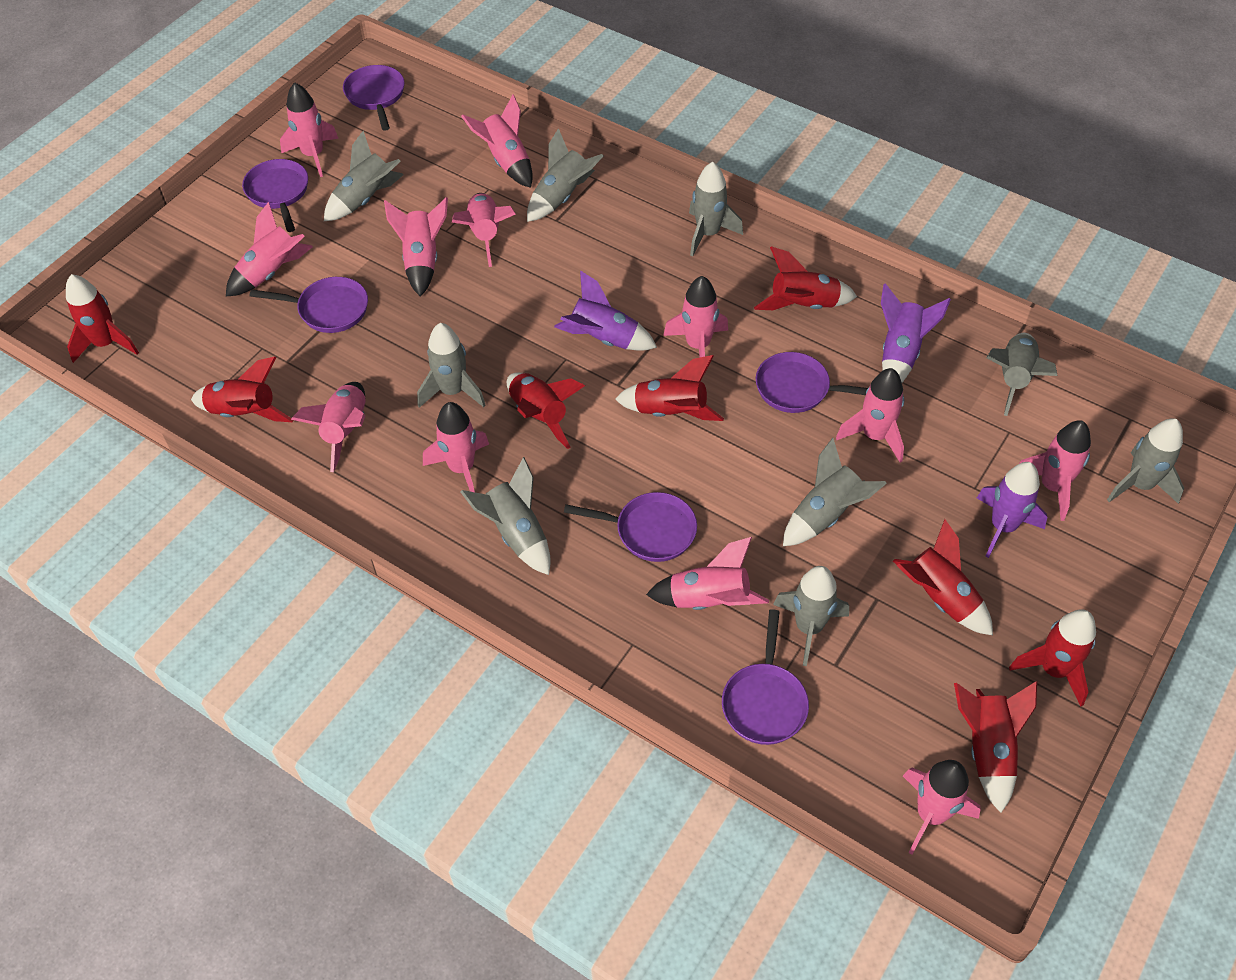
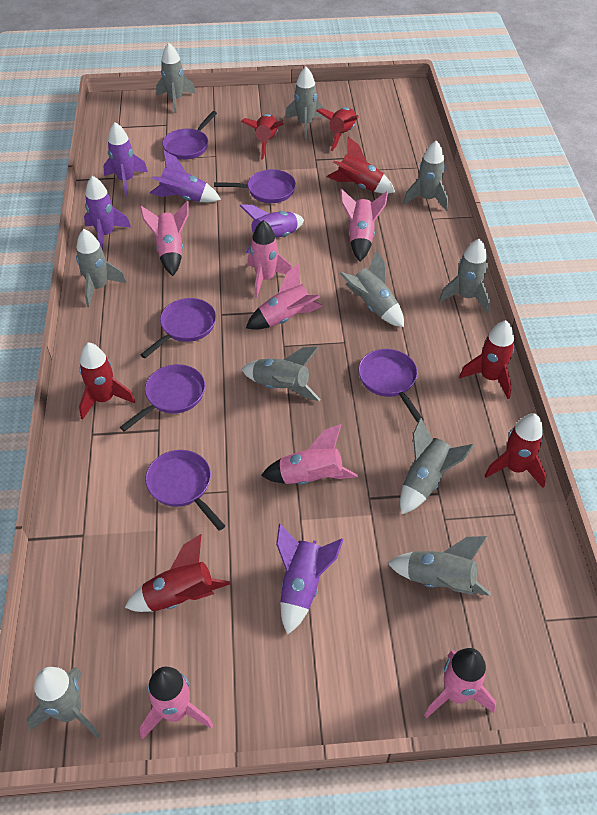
grey rocket: [324,131,404,221] [417,323,485,408] [460,457,551,575] [527,128,603,222] [689,162,743,257] [773,566,849,666] [783,438,887,546] [987,333,1058,416] [1107,419,1184,504] = 9 -> [27,667,100,738] [76,229,127,307] [156,43,196,113] [242,347,320,401] [285,67,326,138] [339,250,404,327] [388,536,491,596] [400,418,474,515] [403,140,449,211] [439,238,490,313] = 10
pink rocket: [226,202,313,297] [280,82,339,177] [291,382,366,472] [384,197,448,297] [423,402,489,492] [452,193,516,267] [461,94,533,188] [646,537,769,610] [663,276,728,375] [836,368,904,463] [903,760,981,854] [1019,420,1091,521] = 12 -> [140,201,189,276] [140,666,213,739] [246,264,323,330] [247,220,291,298] [261,424,358,485] [340,189,388,261] [424,648,496,718] = 7
purple rocket: [554,270,657,351] [881,283,951,382] [977,462,1047,558] = 3 -> [84,176,131,250] [103,122,148,196] [150,151,221,202] [240,205,304,254] [276,524,344,635] = 5
red rocket: [66,274,139,363] [191,357,293,422] [507,372,585,449] [615,355,724,421] [754,246,857,310] [893,519,993,635] [954,681,1037,813] [1009,609,1096,707] = 8 -> [79,342,135,420] [125,534,231,612] [241,114,284,160] [316,107,359,151] [327,137,395,194] [459,320,515,399] [484,413,547,488] = 7

